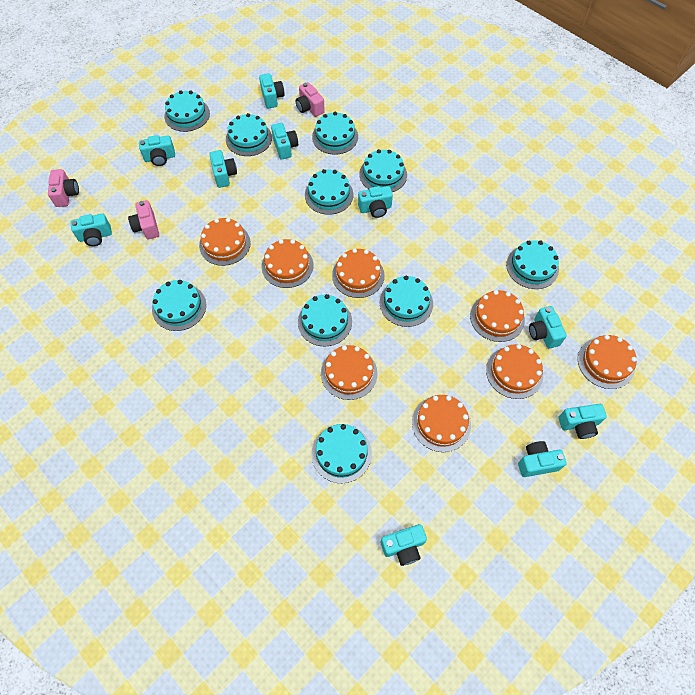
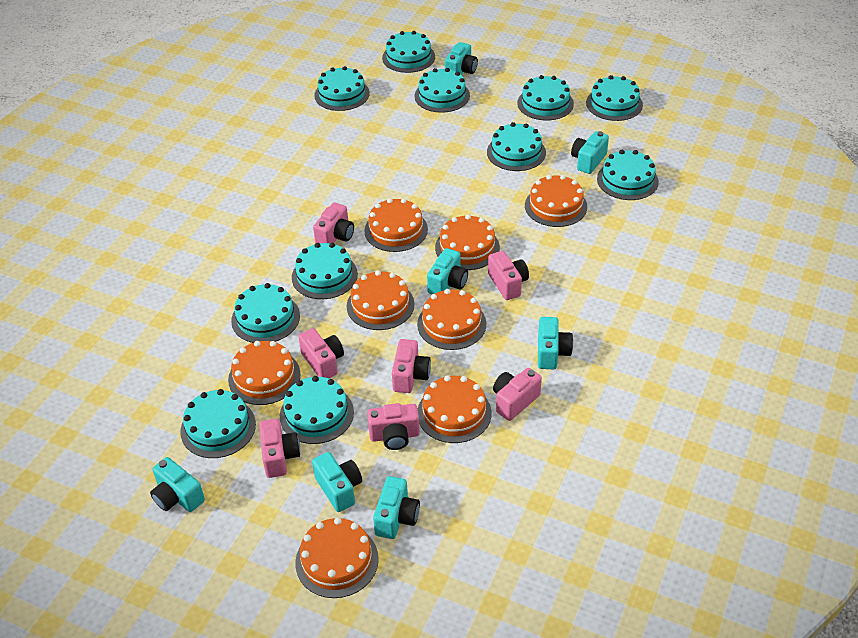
pink camera: [48,169,79,207] [128,200,159,239] [296,82,325,117] = 3 -> [259,419,300,478] [298,328,344,378] [313,202,354,243] [367,403,420,450] [392,339,431,393] [488,251,529,300] [493,368,542,421] = 7
turquoise cake: [152,280,206,331] [164,90,210,132] [226,113,272,156] [298,294,352,347] [305,169,353,215] [312,112,358,155] [312,424,372,483] [359,149,407,192] [380,276,433,327] [506,240,559,289] = 10 -> [180,389,256,458] [231,283,300,343] [280,376,354,444] [292,243,358,299] [314,66,370,111] [382,31,435,73] [415,68,470,113] [487,122,546,171] [517,75,574,120] [586,75,643,121] [597,150,659,200] = 11
turquoise camera: [70,214,112,246] [139,135,175,166] [209,150,237,188] [259,73,285,109] [271,123,298,160] [358,186,393,218] [381,524,427,566] [518,441,567,477] [529,306,567,349] [558,404,607,439] = 10 -> [150,457,205,512] [312,452,362,512] [373,476,420,539] [427,248,468,294] [445,42,478,75] [538,317,573,369] [571,131,609,174] = 7

